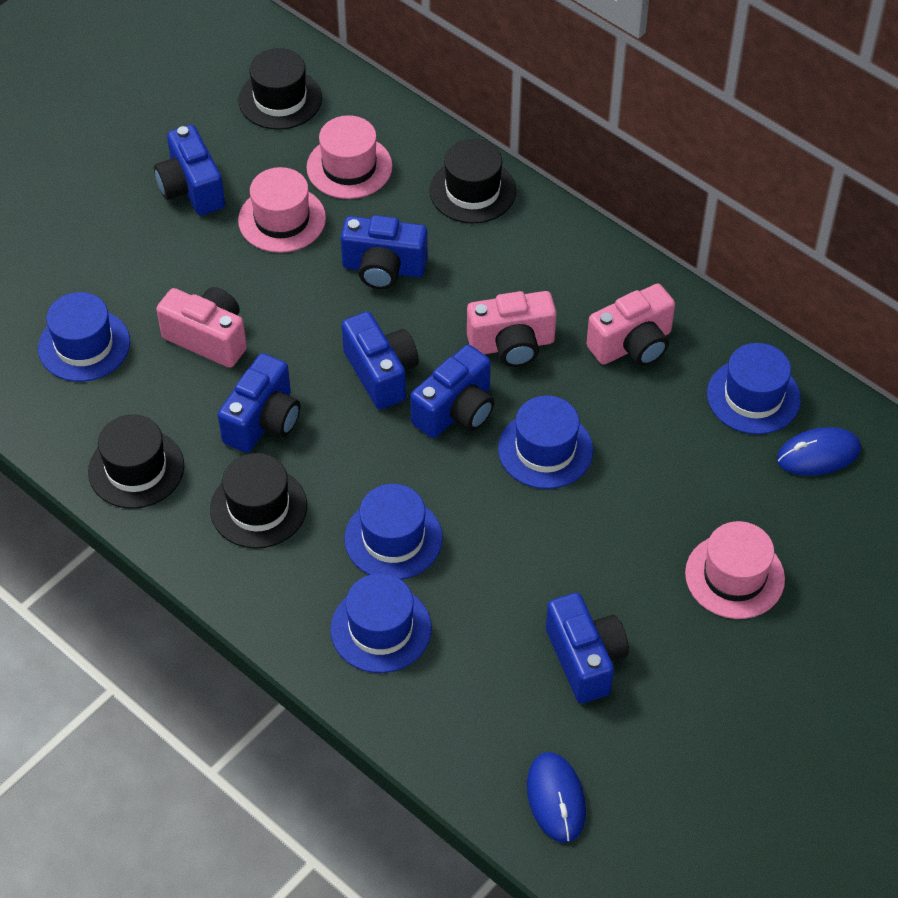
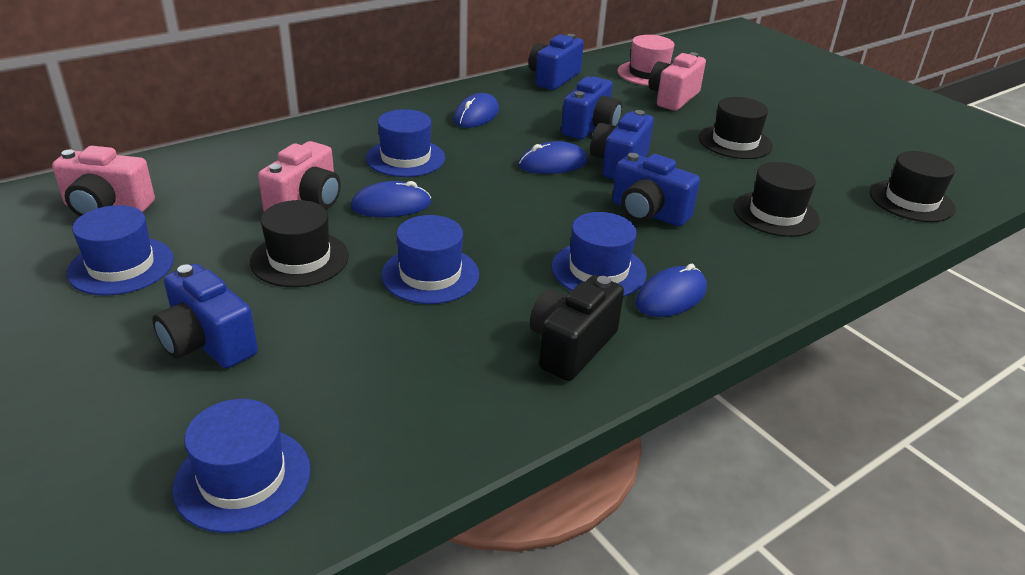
black camera: none = 0 -> [530,275,624,381] = 1
blue camera: [154,125,225,215] [218,353,300,453] [341,215,428,289] [342,312,419,410] [410,345,494,438] [546,593,629,703] = 6 -> [153,264,258,368] [529,34,584,90] [561,77,622,139] [590,110,654,180] [612,153,700,227] = 5
blue mouse: [527,752,586,843] [777,427,861,476] = 2 -> [351,181,431,217] [453,93,499,128] [519,141,588,174] [635,264,707,317] = 4
pink hat: [238,167,326,253] [306,115,393,199] [685,521,785,619] = 3 -> [617,35,675,86] = 1

